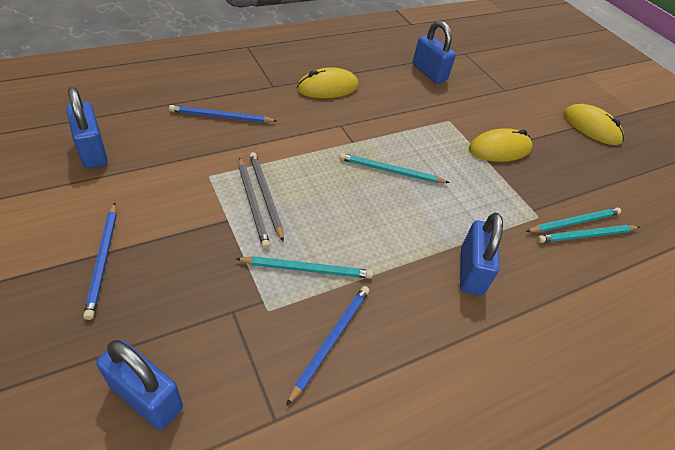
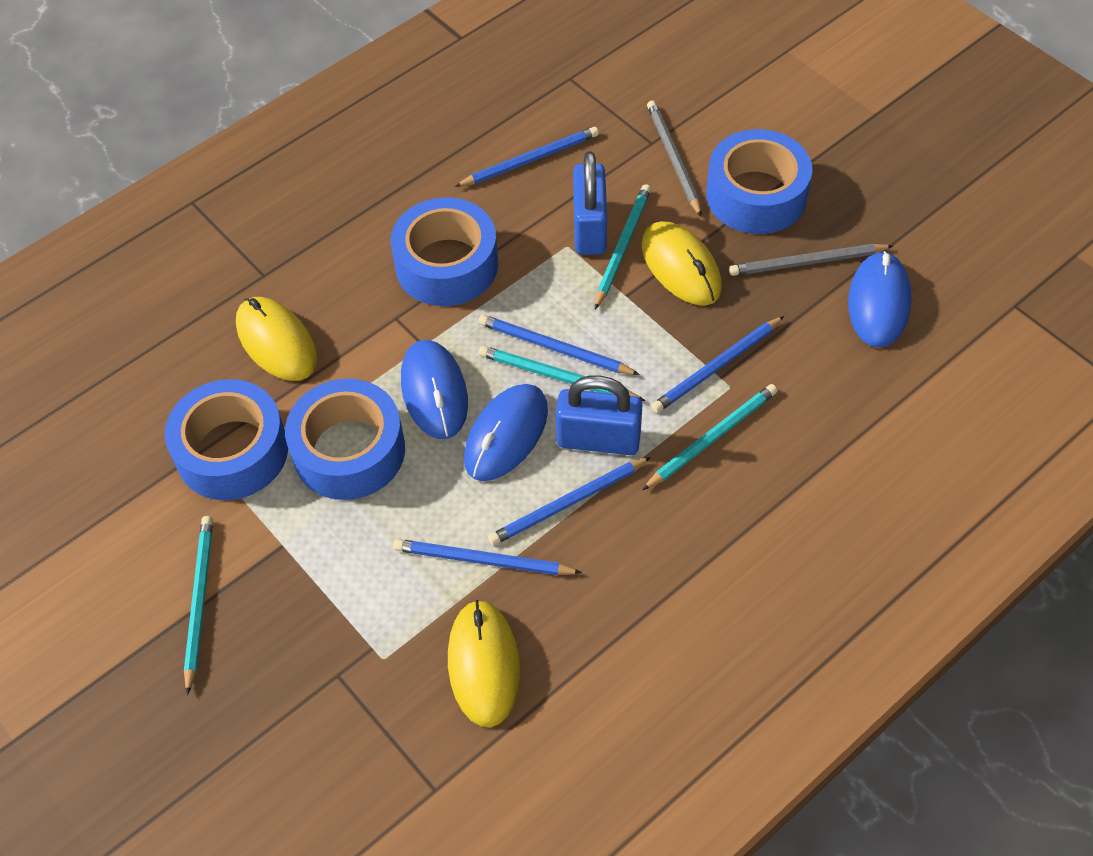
blue mouse: none = 0 -> [401,340,468,439] [464,384,548,481] [848,251,912,347] = 3
blue padlock: [66,87,108,168] [96,340,183,430] [413,20,456,83] [460,213,503,296] = 4 -> [556,376,642,455] [573,151,607,255] = 2
blue pencil: [83,203,117,320] [169,105,277,123] [286,286,369,406] = 3 -> [393,539,582,575] [455,127,599,187] [478,315,640,375] [488,457,651,546] [651,316,784,413] = 5
blue tape: none = 0 -> [165,379,288,500] [285,379,405,500] [391,197,498,306] [706,129,812,234] = 4

